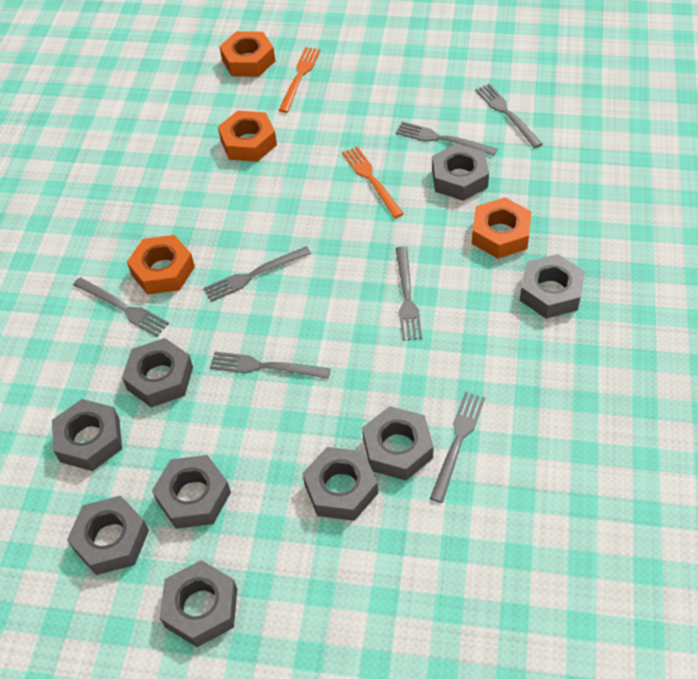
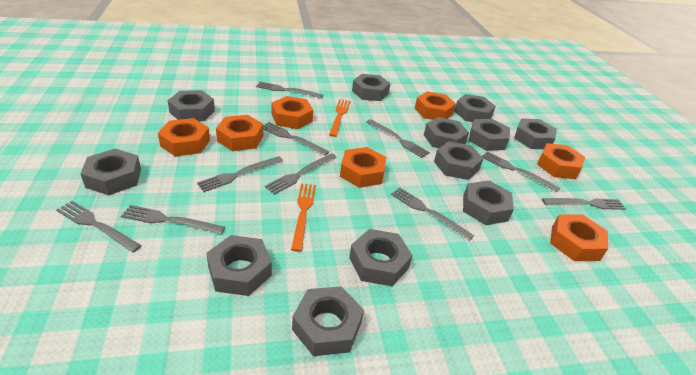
grey fork: [73,277,169,337] [203,246,311,302] [210,352,331,379] [396,121,497,156] [396,247,422,341] [430,392,485,503] [475,84,543,148] = 7 -> [56,201,142,253] [121,205,225,234] [197,156,283,192] [256,81,323,98] [263,122,329,156] [265,153,337,195] [367,119,430,158] [391,188,474,241] [482,151,560,192] [542,198,626,210] = 10
grey nut: [52,399,122,471] [67,496,149,575] [122,338,193,408] [152,455,231,529] [160,560,237,647] [303,447,378,521] [362,406,434,480] [432,143,489,201] [520,254,585,319] = 9 -> [80,149,141,195] [167,90,215,121] [206,235,272,296] [292,286,364,356] [349,229,413,286] [352,74,391,101] [424,117,469,148] [434,141,484,180] [454,94,496,122] [463,181,514,225] [469,119,510,151] [514,118,557,149] = 12
orange nut: [127,235,195,294] [218,111,277,162] [219,31,275,77] [472,197,531,259] = 4 -> [158,118,210,157] [216,115,263,151] [272,96,313,129] [340,147,386,188] [415,91,456,120] [537,143,585,179] [550,214,608,261] = 7

